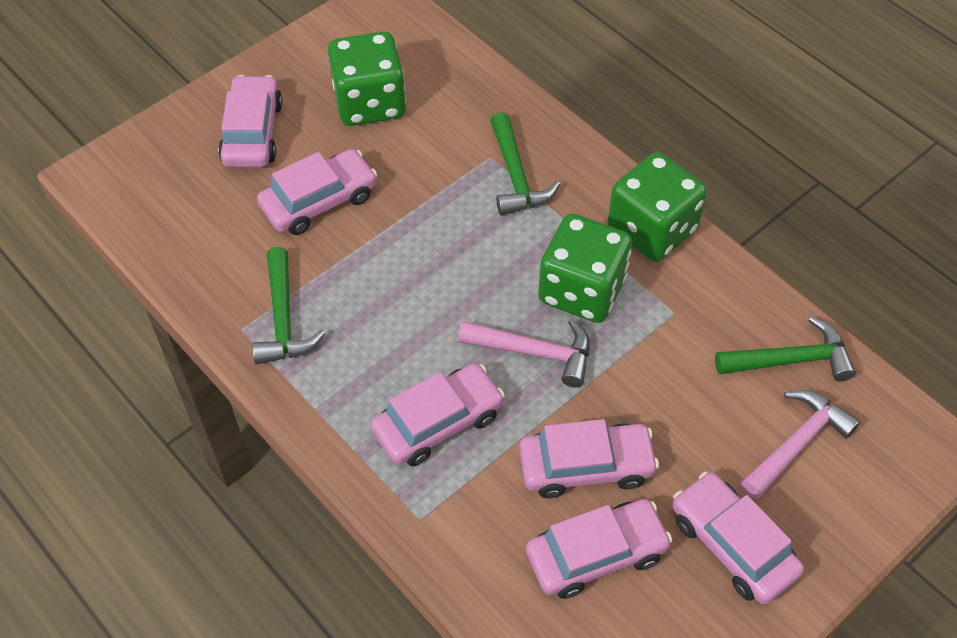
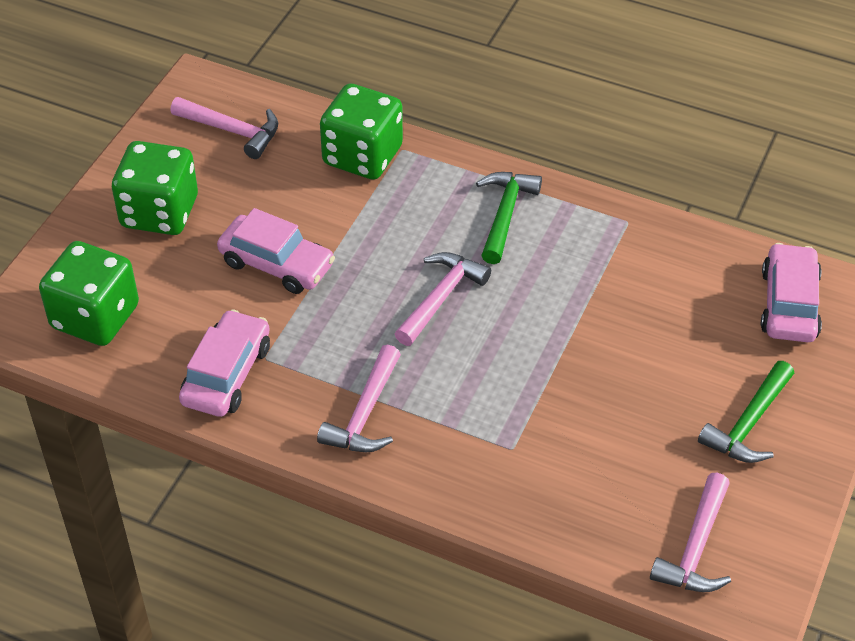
green hammer: [252,247,325,364] [490,112,560,215] [715,316,856,381] = 3 -> [476,172,542,264] [698,361,794,463] = 2
pink car: [218,75,283,167] [257,149,377,235] [371,363,505,466] [519,419,659,498] [526,499,672,599] [673,471,804,604] = 6 -> [179,309,270,417] [217,208,335,294] [761,243,822,342] = 3
pink hammer: [458,319,590,387] [741,390,860,500] = 2 -> [170,97,278,159] [317,345,401,452] [395,252,491,346] [650,473,731,592] = 4

